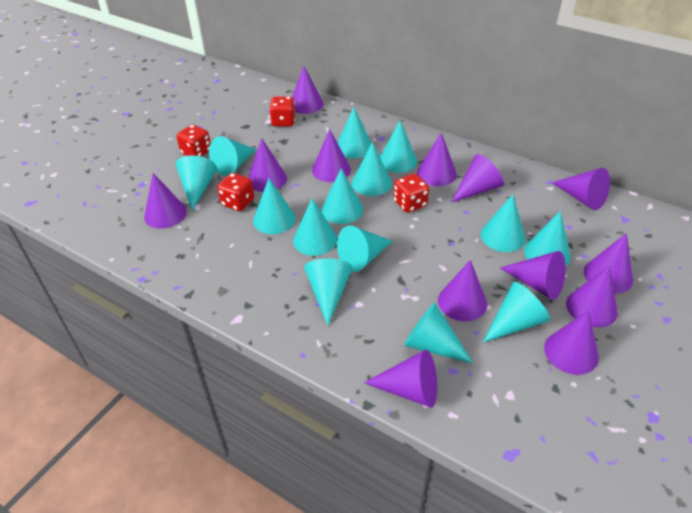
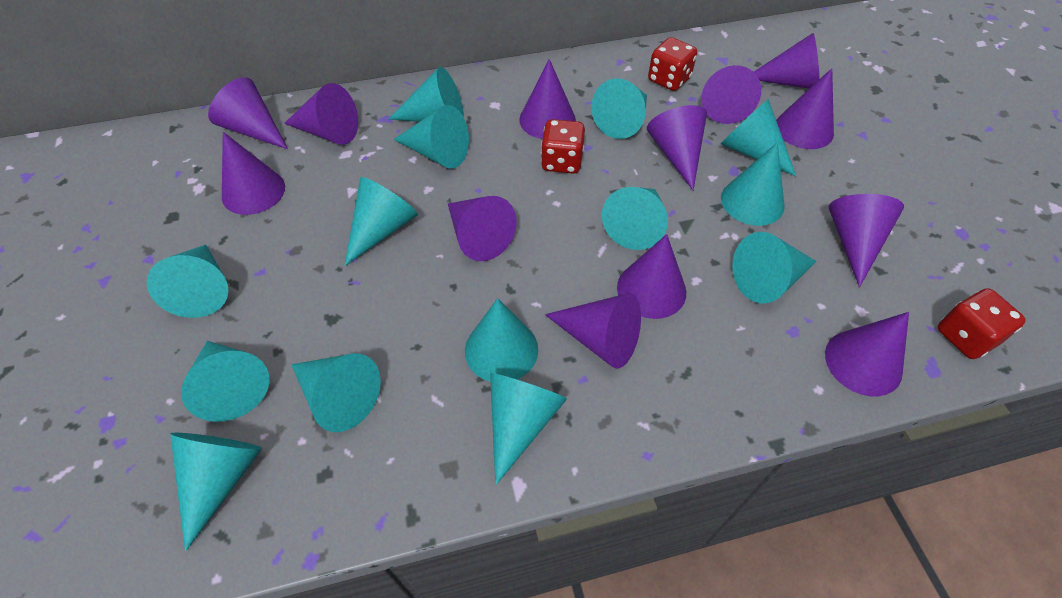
red dice: [176,125,211,157] [217,173,254,211] [269,96,295,127] [394,174,429,213] = 4 -> [541,119,585,174] [648,37,697,91] [938,288,1026,359] = 3

